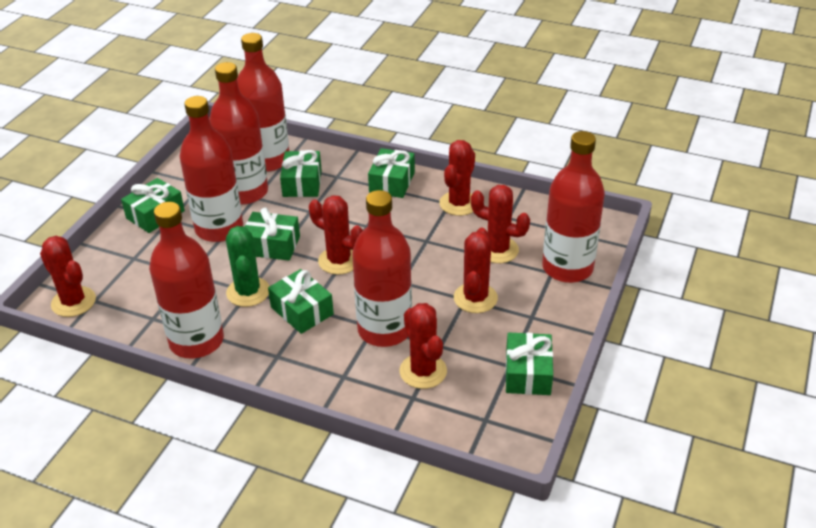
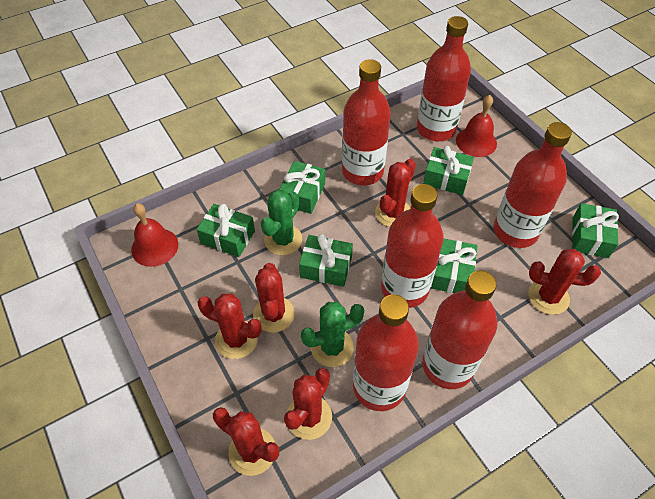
green cactus: [226,226,269,307] = 1 -> [260,189,302,255] [301,302,365,367] = 2
red bell: none = 0 -> [131,203,178,267] [456,95,497,157] = 2

